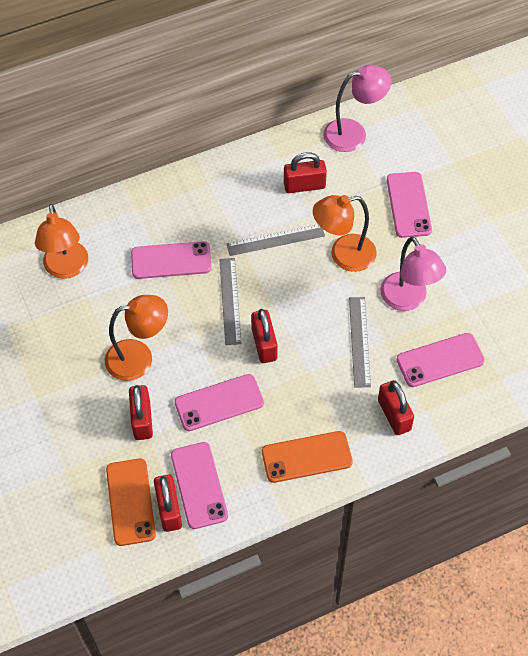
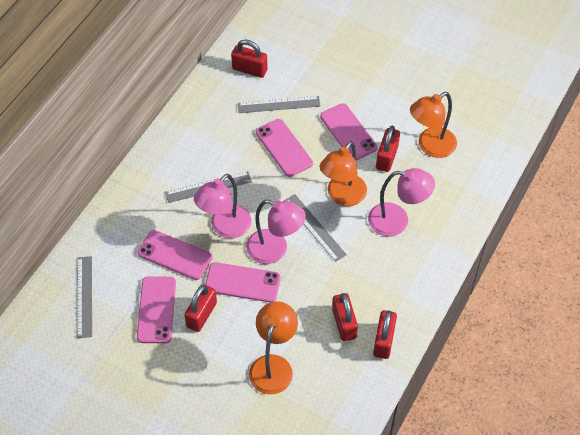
grey ruler: [219,258,241,345] [226,224,325,256] [349,297,371,387] = 3 -> [77,256,92,338] [165,171,252,203] [238,96,320,113] [284,194,347,262] = 4
orange phone: [106,458,156,546] [262,431,353,483] = 2 -> none = 0
pink lamp: [323,65,391,152] [380,237,446,311] = 2 -> [194,174,251,238] [246,200,306,264] [368,168,435,236] = 3

